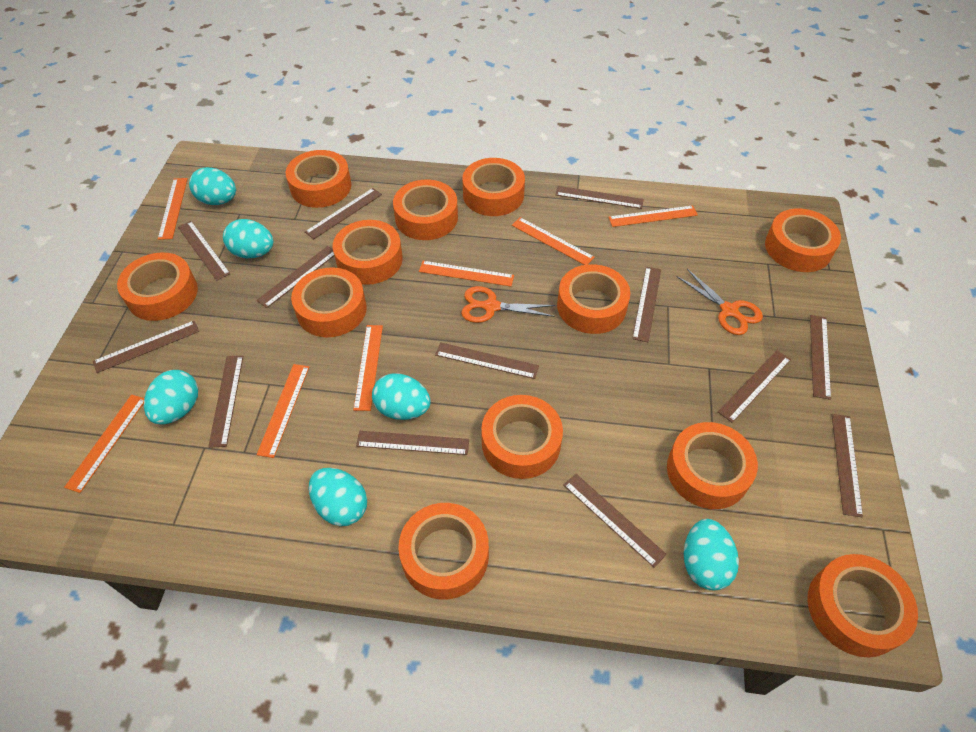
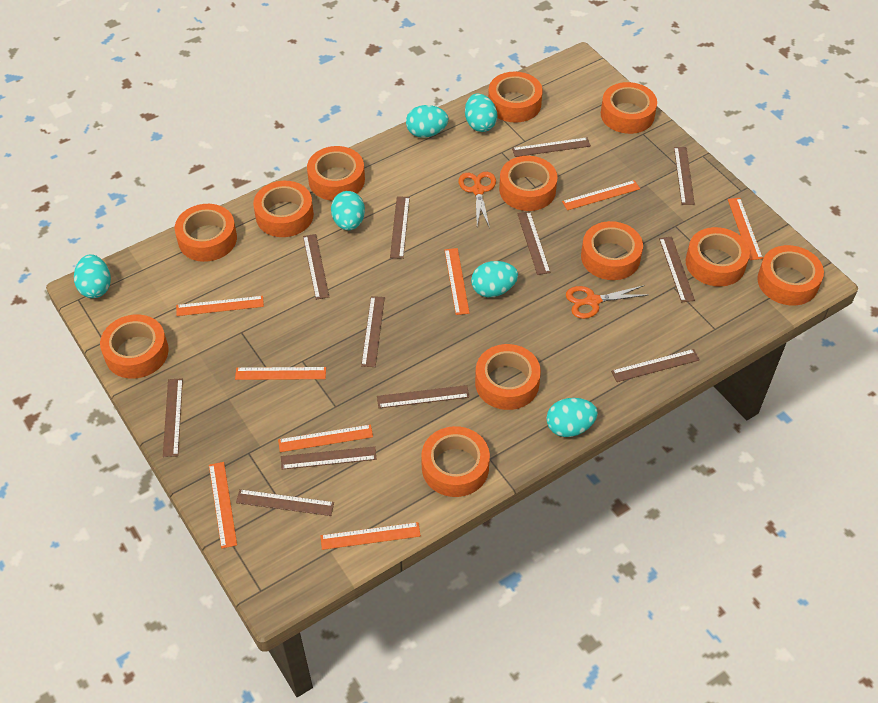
brown ruler: [93,321,199,373] [178,221,231,281] [208,356,243,448] [256,246,334,308] [305,188,382,239] [356,431,469,455] [435,342,539,379] [555,186,644,209] [563,474,667,568] [632,267,661,342] [718,350,791,423] [810,315,831,400] [832,414,863,518] = 13 -> [163,378,183,457] [236,489,334,516] [281,446,376,470] [303,234,329,300] [361,296,385,367] [377,385,469,408] [390,196,410,259] [512,137,591,157] [517,211,550,275] [611,349,700,382] [659,237,695,302] [674,147,695,205] = 12
orange ruler: [64,394,144,493] [158,178,188,240] [257,364,309,458] [353,325,383,411] [419,261,514,287] [512,217,595,265] [608,205,698,227] = 7 -> [176,296,264,316] [209,462,237,549] [235,367,326,380] [278,424,373,452] [320,522,421,550] [444,248,470,315] [562,180,640,210] [728,198,763,260] = 8

